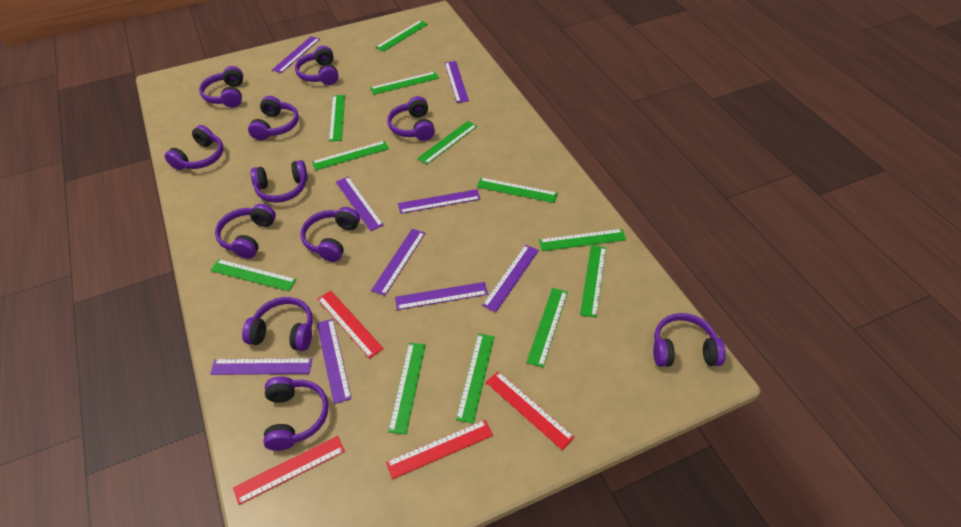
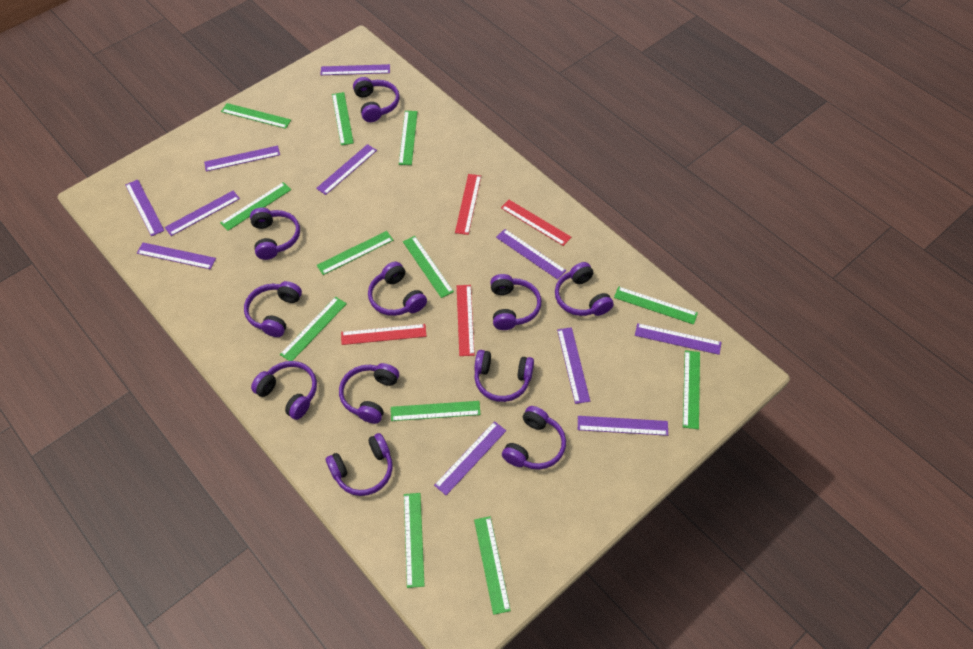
purple ruler: [210,358,312,375] [272,36,320,73] [317,319,352,404] [336,177,384,231] [371,229,425,296] [395,282,488,310] [398,189,480,214] [445,61,469,103] [482,245,539,312] = 9 -> [125,179,164,236] [137,243,216,269] [165,191,240,236] [204,146,280,172] [316,144,377,195] [320,64,390,75] [434,421,506,495] [496,229,566,280] [557,327,590,404] [578,416,668,436] [635,323,721,355] = 11

